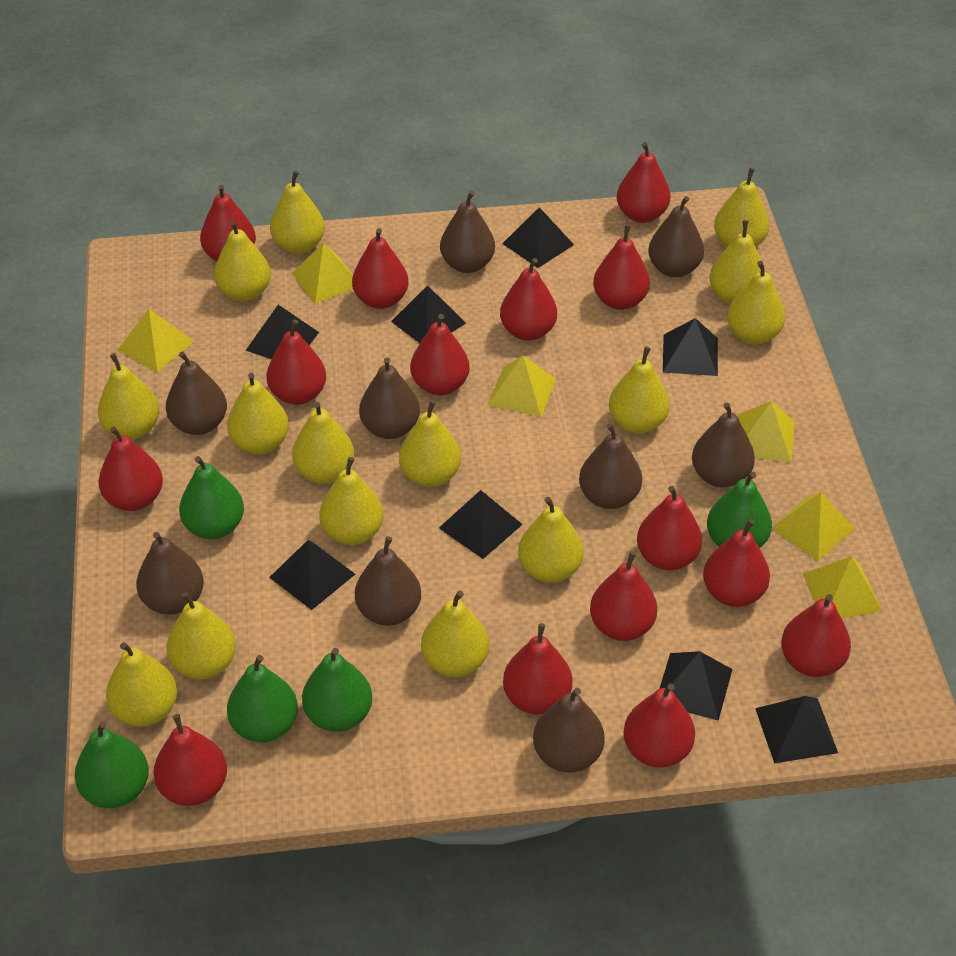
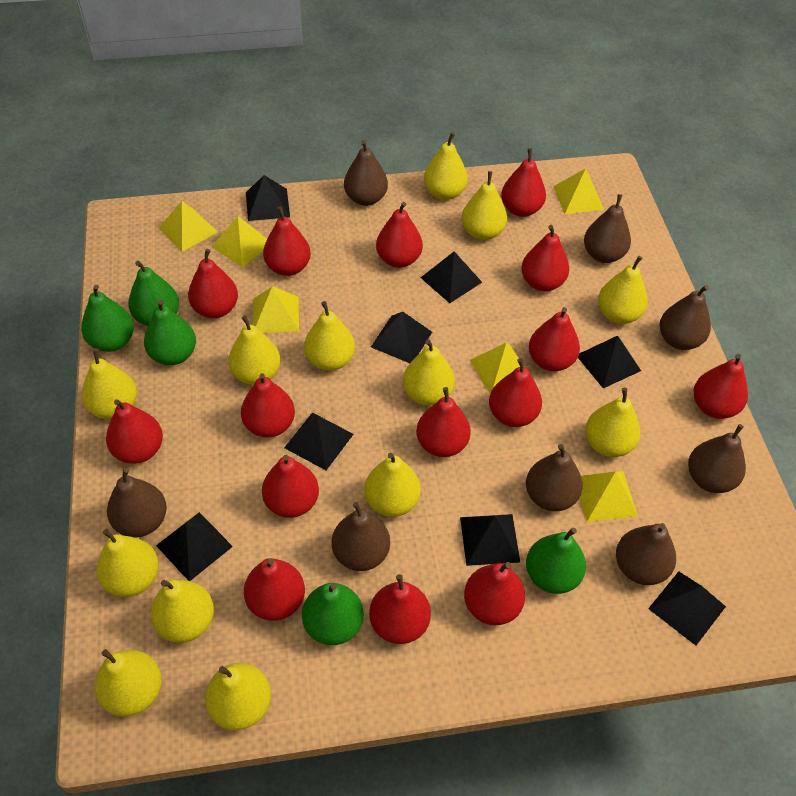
brown pear: [136,532,204,615] [166,351,227,435] [355,536,421,626] [359,358,420,439] [440,191,495,273] [533,688,605,772] [579,423,642,509] [648,196,704,277] [692,402,755,488] = 9 -> [107,468,167,538] [332,502,390,571] [344,140,388,206] [526,444,583,511] [584,194,631,263] [616,523,676,585] [660,285,711,350] [688,424,746,493] = 8
yellow pear: [98,353,160,440] [106,642,177,727] [167,592,236,680] [214,221,271,301] [227,373,289,454] [270,170,325,254] [292,402,355,484] [319,457,384,545] [399,400,461,487] [421,591,489,677] [518,497,583,583] [609,346,670,434] [709,220,765,304] [714,168,769,247] [727,261,785,344] = 15 -> [82,349,137,419] [95,649,162,717] [96,529,159,597] [150,580,214,643] [205,663,271,730] [228,315,281,385] [304,301,355,371] [364,453,421,517] [403,339,455,406] [424,132,468,200] [462,171,507,240] [585,387,640,457] [598,256,648,324] = 13

